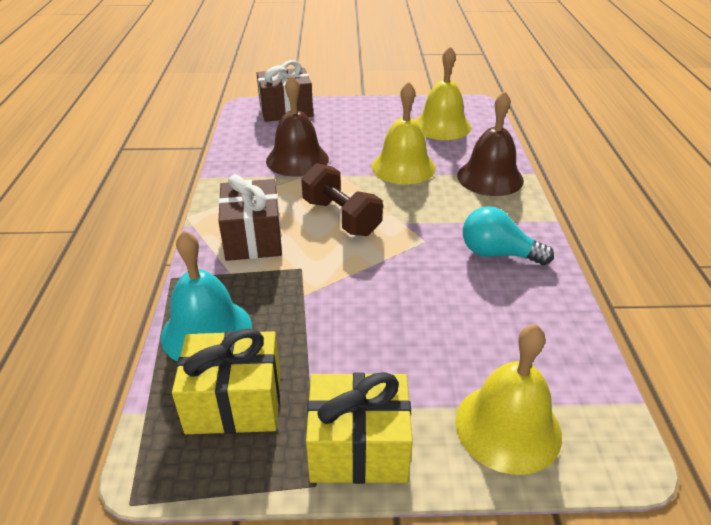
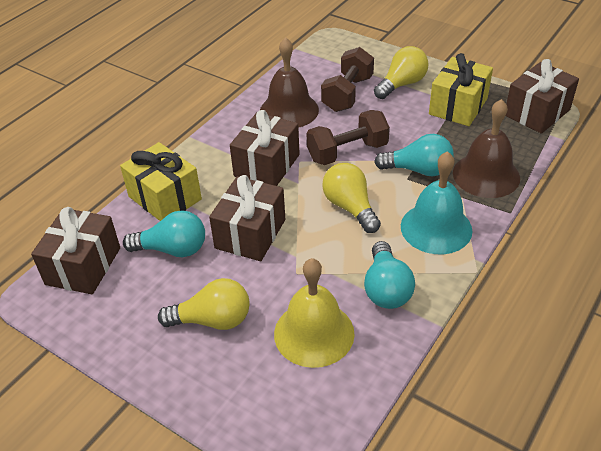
brown dumbbell: [301,163,383,236] = 1 -> [307,110,390,165] [321,47,374,112] = 2
brown gift: [218,174,282,261] [257,60,313,122] = 2 -> [31,207,120,294] [209,175,285,261] [230,110,300,186] [506,59,579,134] = 4
turquoise light bulb: [463,206,554,265] = 1 -> [123,211,205,257] [364,241,415,309] [374,134,454,176] = 3
yellow bell: [372,81,436,184] [416,46,471,140] [455,324,562,475] = 3 -> [274,258,354,368] = 1
yellow light bulb: none = 0 -> [158,278,250,330] [322,163,381,233] [374,46,428,99] = 3

